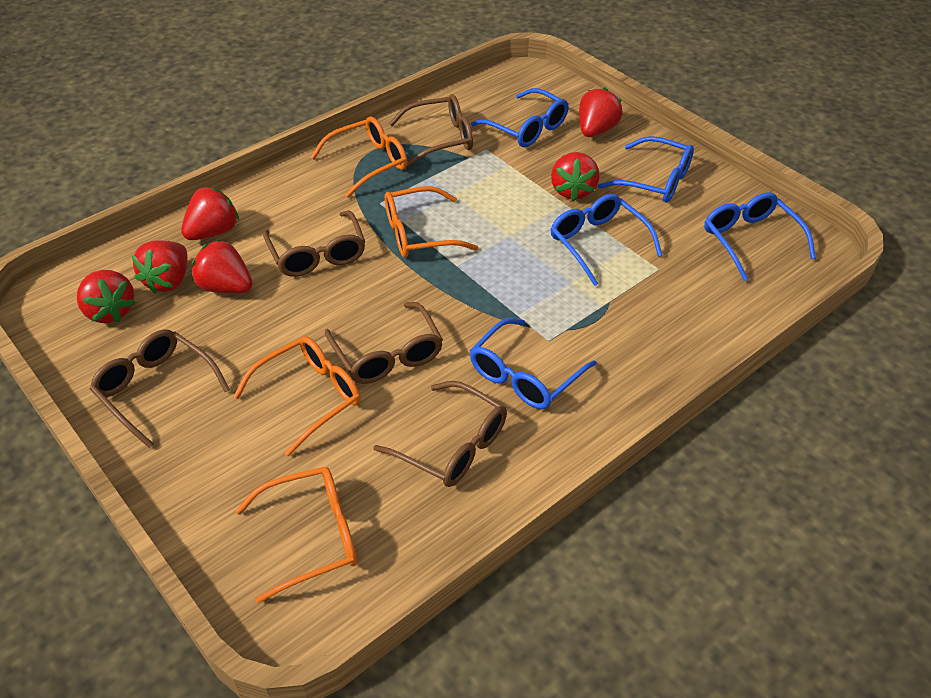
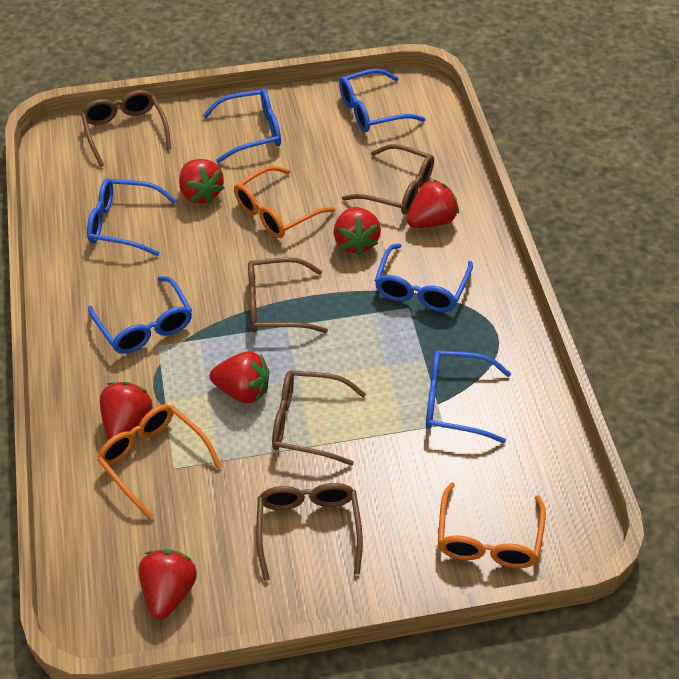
blue glasses: [470,318,597,409] [471,88,568,147] [551,194,663,286] [598,136,694,203] [704,192,816,281] = 5 -> [87,178,177,256] [88,276,192,354] [202,88,281,163] [339,69,426,132] [375,243,473,312] [426,350,511,443] = 6
orange glasses: [233,336,361,456] [235,467,357,603] [311,117,407,197] [385,186,479,258] = 4 -> [97,404,221,519] [234,166,335,238] [438,482,546,568] = 3

